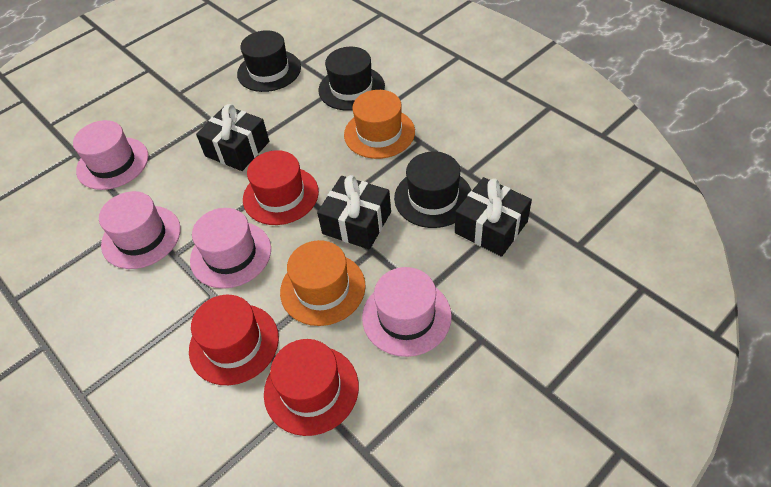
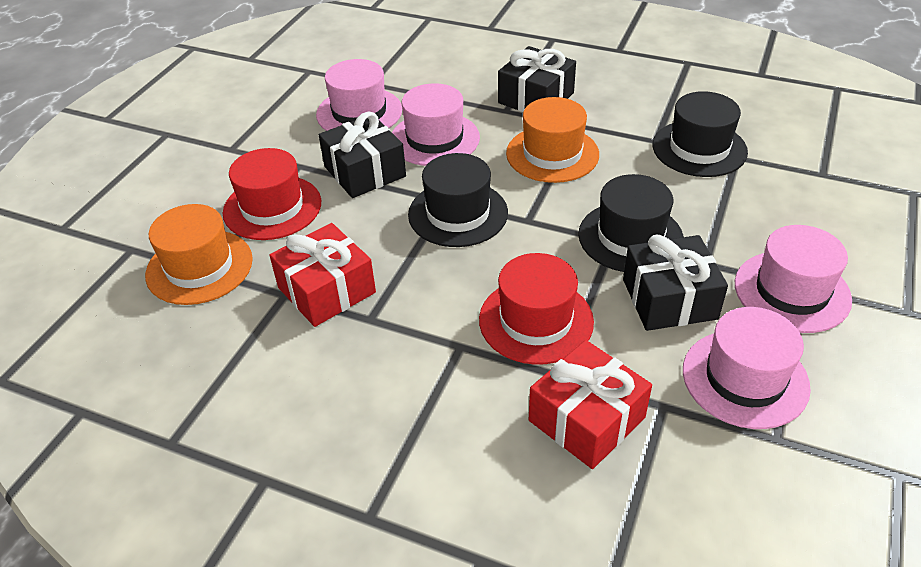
red gift: none = 0 -> [269,223,376,327] [529,340,652,469] = 2
red hat: [189,295,279,385] [243,150,319,225] [264,339,359,436] = 3 -> [223,148,321,240] [479,253,594,365] = 2

